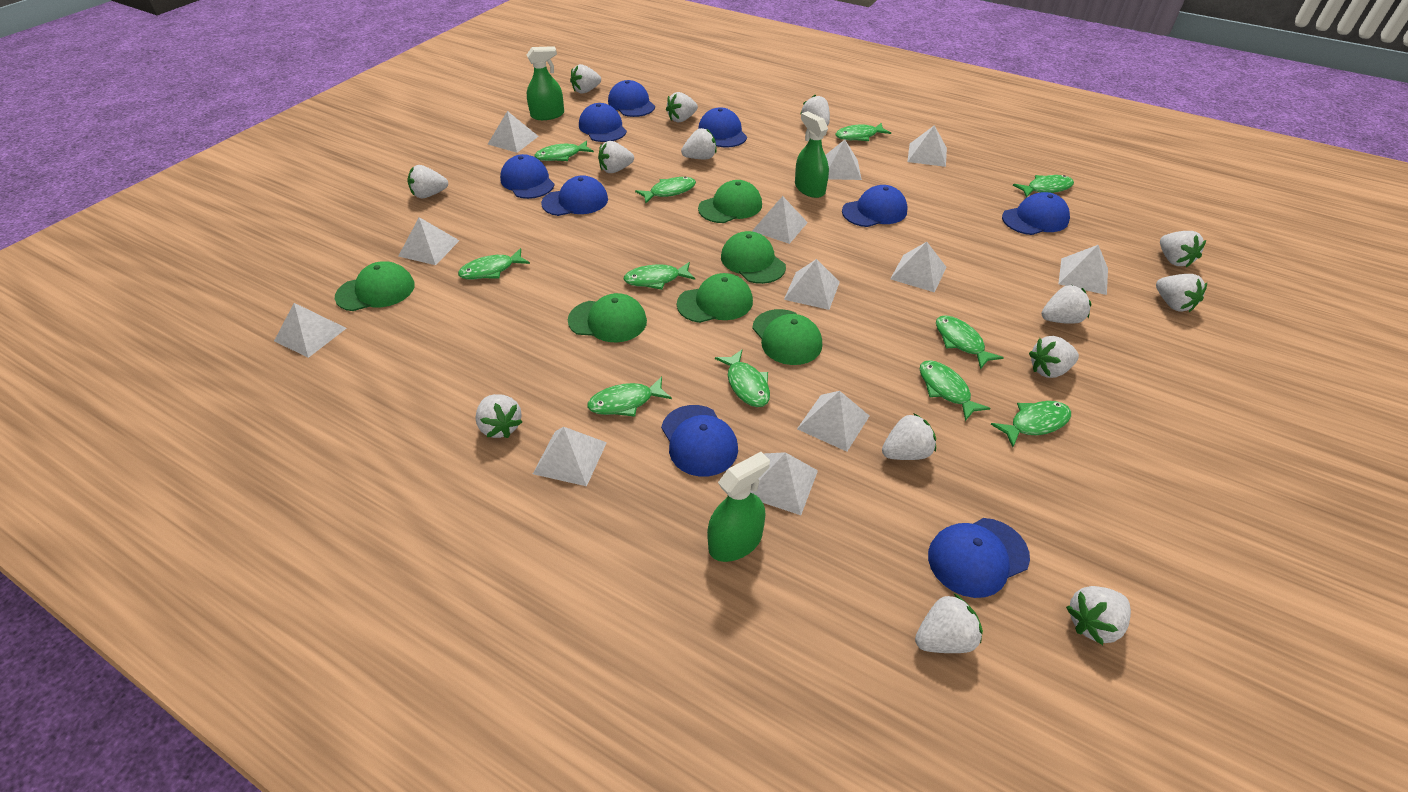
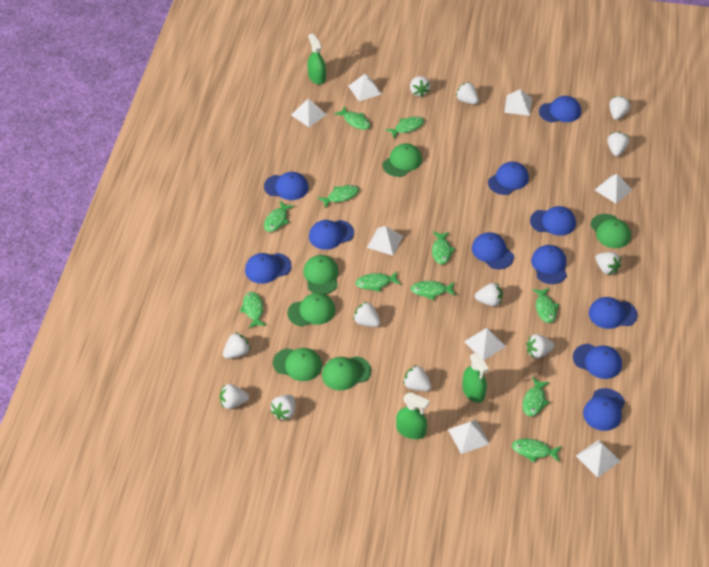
blue cap: [500,154,554,199] [541,175,608,216] [579,103,627,142] [608,80,655,117] [661,405,738,477] [698,107,747,147] [842,185,908,227] [928,518,1030,598] [1002,192,1070,235] = 9 -> [245,253,292,284] [264,172,309,200] [309,220,354,250] [472,232,514,269] [488,161,529,195] [530,206,576,236] [531,245,567,284] [539,96,581,122] [573,344,622,379] [583,388,625,431] [589,297,638,329] = 11
white pyramid: [274,303,347,358] [398,217,460,265] [488,111,539,153] [533,427,607,486] [751,452,818,515] [752,196,808,244] [784,259,840,310] [797,391,869,452] [825,140,862,180] [890,242,947,293] [907,125,947,167] [1058,245,1108,295] = 12 -> [291,99,327,127] [349,74,381,101] [367,226,403,256] [448,420,490,454] [464,328,506,360] [504,89,532,116] [576,440,620,478] [595,174,633,204] = 8
white strawberry: [407,165,448,198] [476,394,522,438] [570,64,601,94] [598,141,634,173] [666,92,698,122] [681,128,717,159] [800,95,830,126] [882,413,936,460] [915,594,983,653] [1029,336,1079,378] [1041,285,1091,324] [1066,586,1131,645] [1156,274,1207,312] [1160,231,1206,268] = 14 -> [220,384,249,409] [223,332,250,359] [270,395,295,420] [353,302,380,327] [403,365,432,391] [410,76,430,97] [456,82,479,104] [475,283,503,306] [526,334,555,359] [596,252,621,275] [607,132,629,156] [609,96,630,120] = 12

